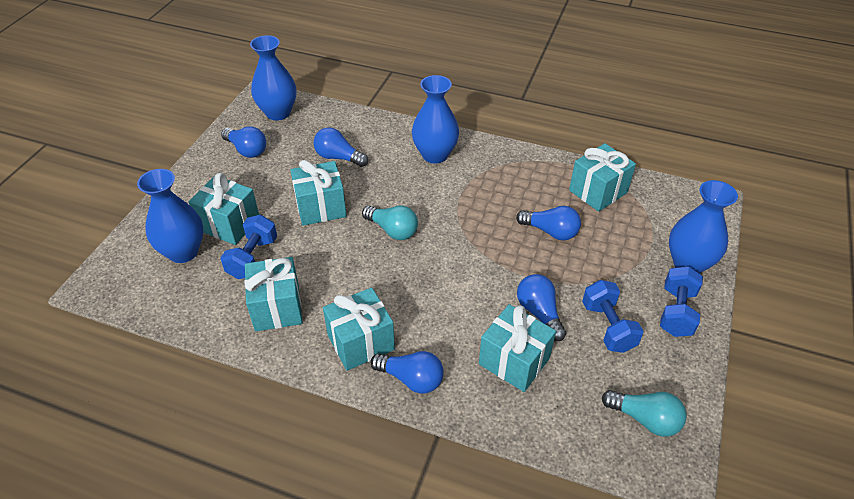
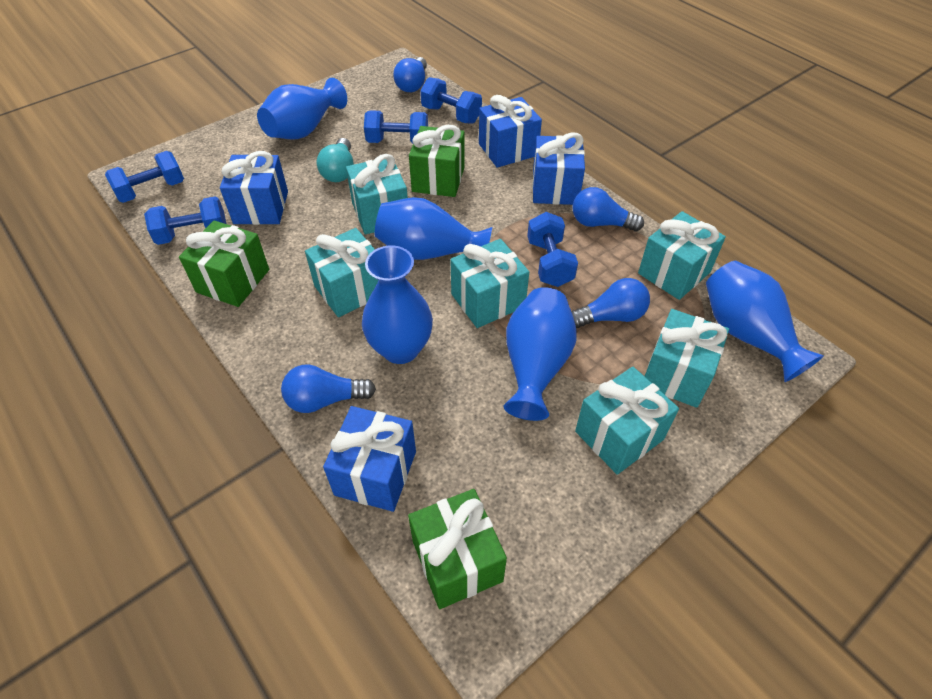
blue dumbbell: [220,215,277,279] [582,280,644,353] [660,266,703,337] = 3 -> [105,151,184,203] [144,197,227,245] [364,110,428,144] [420,77,482,124] [527,212,578,287] = 5
blue gift: none = 0 -> [220,151,288,225] [323,406,416,512] [479,95,542,168] [532,132,585,205] = 4
blue light bulb: [221,126,266,158] [313,127,368,167] [370,351,444,394] [516,206,581,241] [517,274,566,341] = 5 -> [281,365,376,413] [393,57,427,92] [571,278,650,328] [573,187,644,231] = 4
blue vase: [137,169,203,263] [250,35,296,121] [412,75,459,164] [669,180,738,274] = 4 -> [257,78,347,140] [362,245,433,364] [375,197,492,260] [504,287,577,421] [706,261,824,382] = 5
green gift: none = 0 -> [179,220,269,307] [408,489,507,609] [409,125,465,197] = 3
turquoise light bulb: [362,206,418,240] [602,390,687,437] = 2 -> [316,138,354,182] = 1

